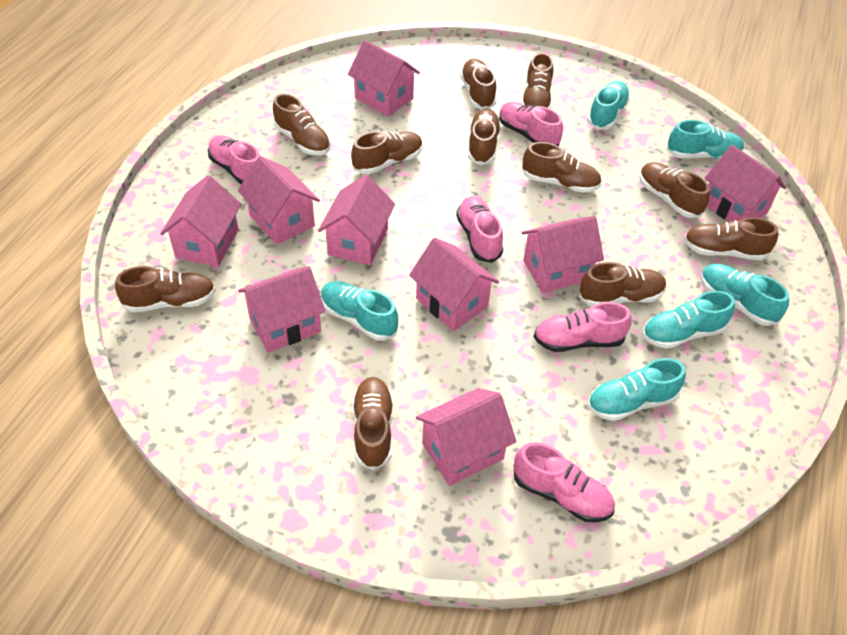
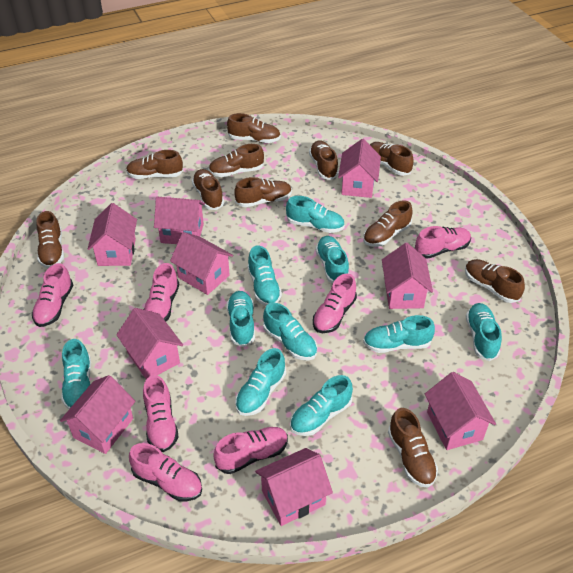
pink shoe: [208,135,260,185] [456,196,503,263] [499,102,563,146] [514,442,615,522] [534,302,632,352] = 5 -> [32,263,73,327] [129,443,202,501] [143,375,178,452] [144,263,179,322] [213,427,288,474] [313,273,357,333] [415,226,471,259] = 7
turquoise shoe: [321,281,398,341] [587,81,630,130] [588,358,686,421] [642,291,735,349] [666,120,744,159] [701,264,789,326] = 6 -> [61,339,91,409] [227,291,255,347] [235,348,286,416] [247,246,282,306] [263,303,317,361] [286,196,345,233] [290,375,353,436] [315,236,349,284] [363,315,435,353] [466,303,502,361] = 10

